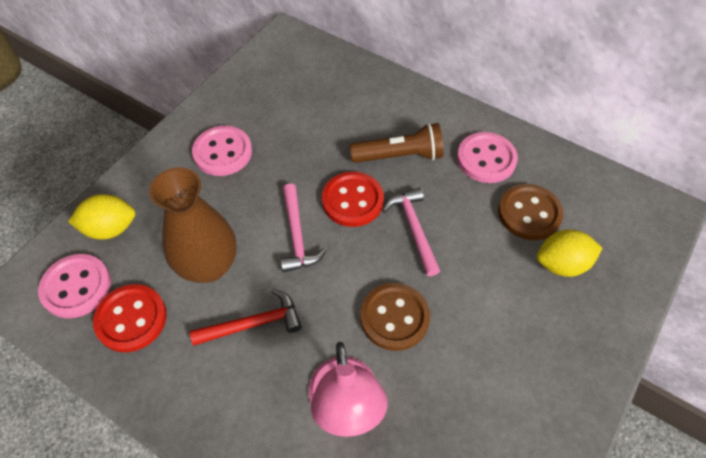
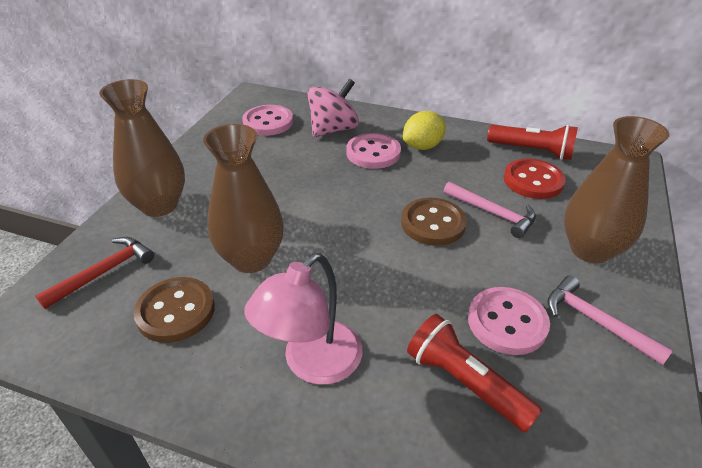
brown flashlight: [350,123,444,163] = 1 -> none = 0
brown vase: [149,167,237,283] = 1 -> [99,79,185,217] [203,124,284,273] [564,116,669,264] = 3
pink spinning top: none = 0 -> [307,79,359,137] = 1
red button: [93,284,167,352] [322,172,384,227] = 2 -> [504,159,566,199] = 1
red flashlight: none = 0 -> [407,314,543,432] [487,125,578,160] = 2
yellow lemon: [68,194,135,240] [537,230,602,277] = 2 -> [403,111,446,150] = 1

